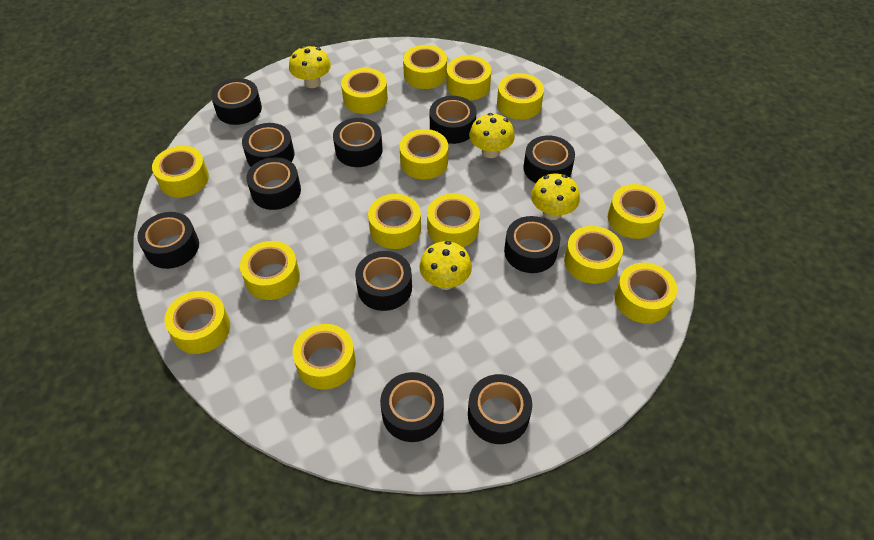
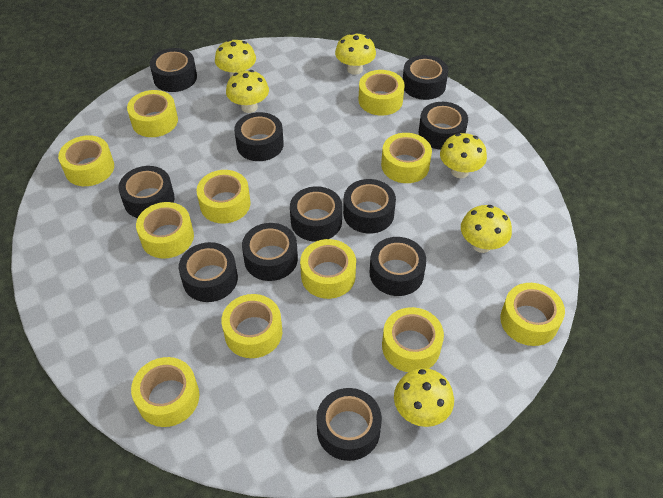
yellow mushroom: [289,46,331,88] [419,241,472,290] [469,113,515,158] [531,173,580,220] = 4 -> [215,39,256,78] [226,70,269,113] [335,33,376,75] [394,368,454,427] [440,133,487,178] [461,205,512,253] = 6
yellow tape: [152,146,209,197] [164,291,230,354] [240,241,300,300] [292,324,356,390] [341,68,388,114] [368,194,421,249] [399,129,448,179] [403,45,447,89] [427,193,480,247] [447,55,491,100] [497,73,544,120] [564,226,623,284] [608,184,665,239] [614,263,677,323] = 14 -> [58,135,114,186] [127,90,178,137] [131,357,199,427] [136,202,194,258] [196,170,251,223] [221,294,282,358] [300,239,356,299] [358,70,404,116] [381,133,432,183] [382,307,444,372] [500,283,565,346] = 11

